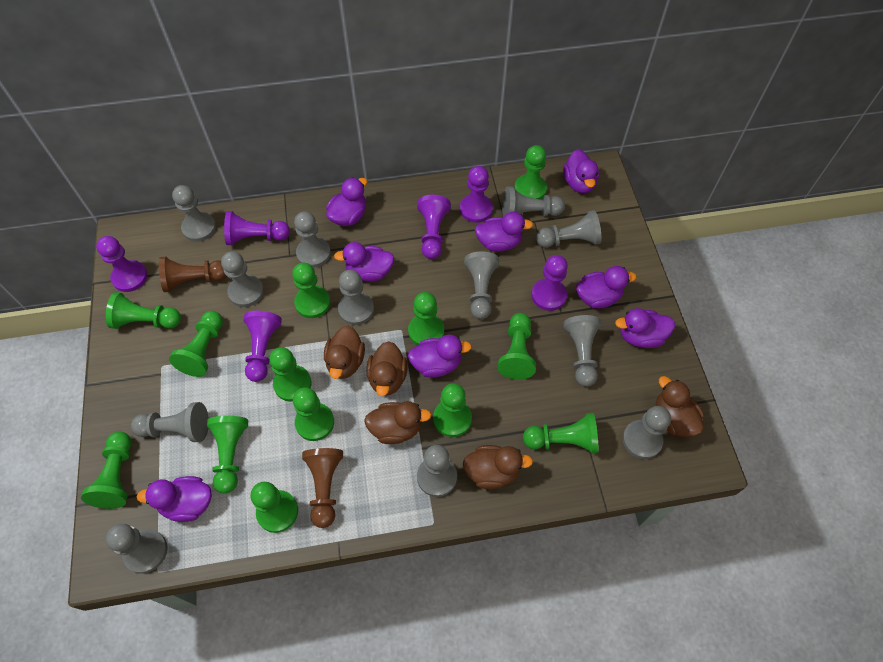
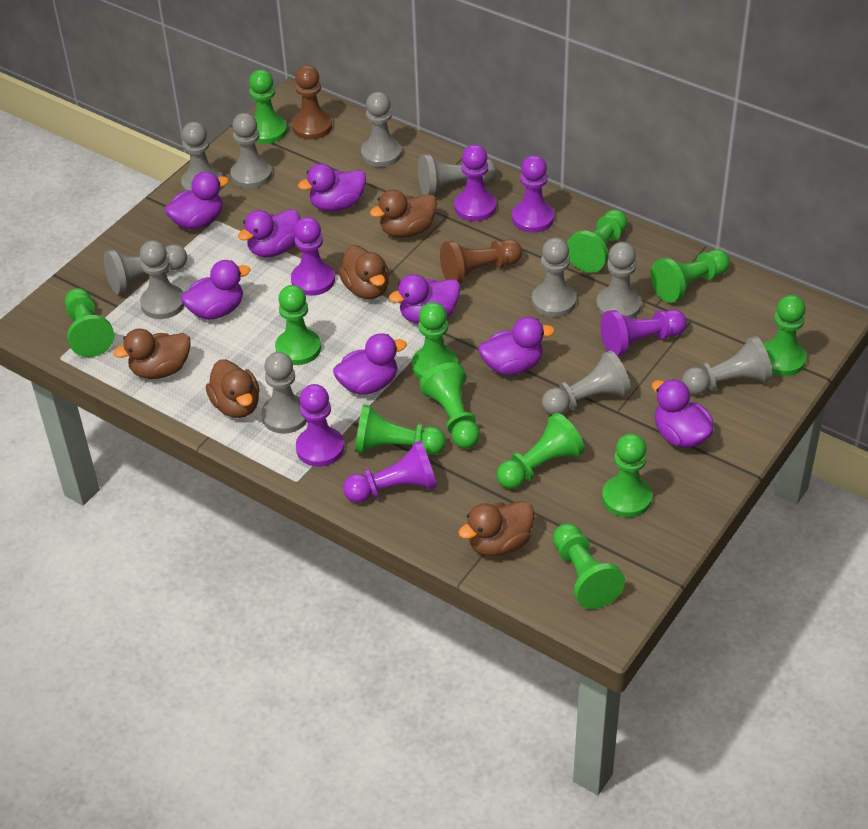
green pawn: [81,432,131,509] [106,292,181,329] [169,311,223,377] [207,416,248,494] [251,482,298,533] [269,347,312,402] [292,263,330,318] [293,387,334,441] [408,292,444,345] [433,383,472,437] [498,313,536,380] [514,145,547,200] [523,413,598,453] = 13 -> [65,288,114,357] [249,69,287,144] [275,285,321,365] [355,404,446,455] [412,302,458,380] [420,363,480,449] [497,413,585,489] [553,523,625,609] [567,209,628,273] [602,433,652,518] [651,249,730,303] [763,295,807,376] = 12
grey pawn: [106,524,167,574] [131,402,209,442] [172,185,216,242] [221,251,264,307] [294,211,331,268] [338,270,374,325] [417,445,457,497] [464,251,499,319] [502,186,565,217] [536,210,602,248] [564,315,601,387] [622,406,671,459] = 12 -> [104,244,187,294] [140,240,184,319] [181,122,222,191] [231,113,272,188] [261,352,308,434] [361,92,402,167] [418,154,497,195] [532,238,577,317] [542,350,631,415] [596,242,641,319] [682,336,772,395] = 11

